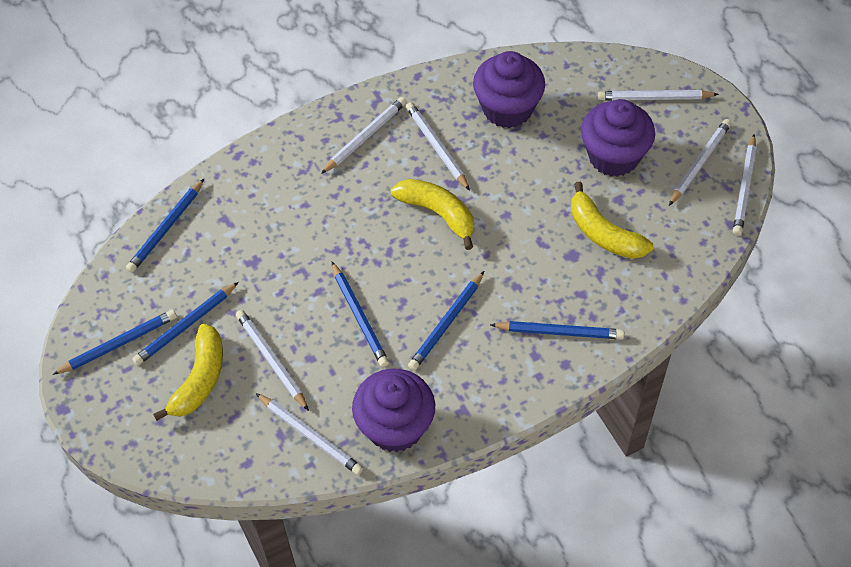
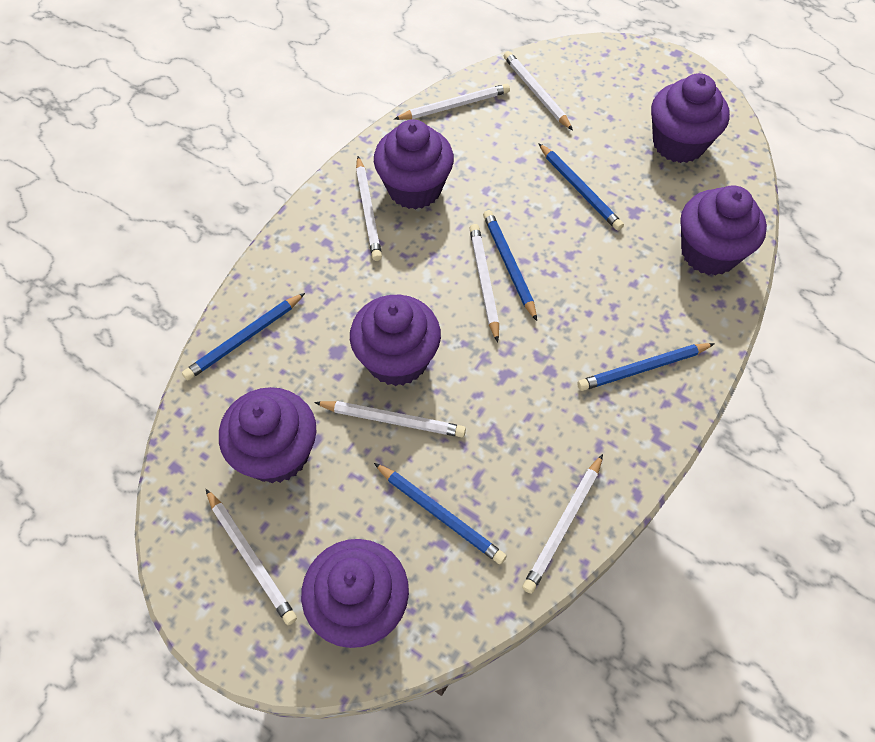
blue pencil: [52,310,177,375] [126,179,204,273] [132,282,239,366] [332,262,389,367] [408,271,484,370] [490,321,624,339] = 6 -> [182,293,305,380] [374,463,507,565] [483,210,537,321] [538,143,624,231] [577,343,715,391] = 5
purple cupcake: [352,368,435,452] [473,51,545,128] [581,99,655,177] = 3 -> [219,387,317,483] [301,539,409,648] [350,295,441,386] [374,119,454,209] [651,73,730,163] [680,185,767,276] = 6
yellow banana: [153,324,223,421] [391,179,474,250] [571,182,653,259] = 3 -> none = 0

